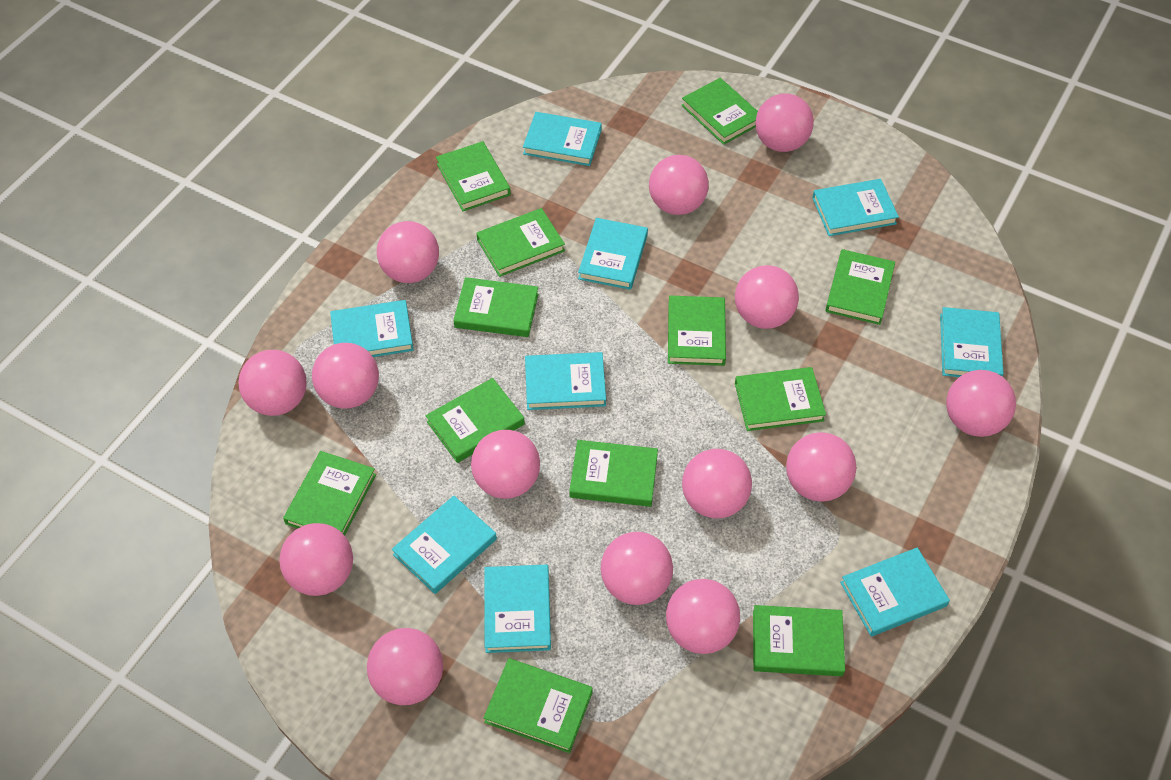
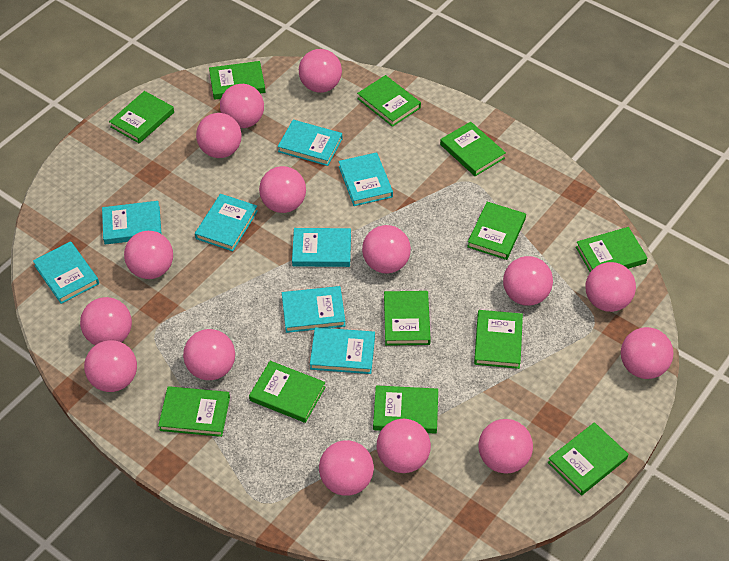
pink ball: [238,350,307,416] [279,523,353,596] [312,343,379,408] [367,628,443,705] [377,221,439,283] [471,430,540,499] [601,532,673,605] [649,155,709,215] [666,579,740,654] [682,449,752,518] [735,265,799,329] [755,93,814,152] [786,432,856,502] [946,370,1016,437] = 14 -> [80,297,132,345] [84,340,137,392] [124,231,173,279] [183,329,235,380] [196,113,242,158] [220,84,264,128] [259,166,306,213] [299,49,342,93] [319,440,374,496] [362,225,411,274] [377,419,431,473] [479,419,533,474] [503,256,553,306] [585,262,636,312] [621,327,674,379] = 15
turquoise book: [330,300,414,357] [392,496,497,594] [484,565,551,653] [523,112,602,166] [525,352,606,410] [578,218,648,290] [812,179,899,236] [840,547,950,636] [940,307,1004,377] = 9 -> [33,241,99,304] [102,201,162,244] [195,194,258,251] [278,120,342,166] [282,286,346,333] [292,228,351,267] [310,327,375,374] [338,152,393,206] = 8

